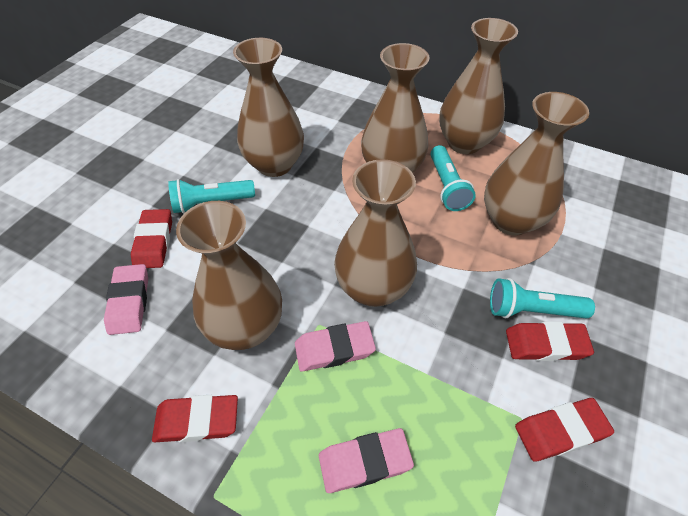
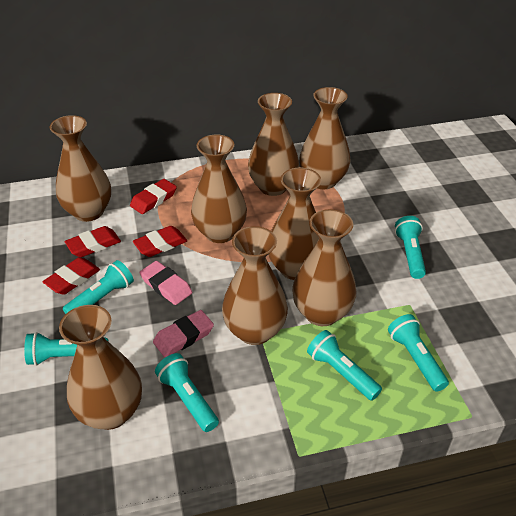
brown vase: [176,201,282,350] [233,38,304,177] [334,159,417,307] [361,43,430,173] [439,18,518,154] [484,92,589,236] = 6 -> [50,115,111,222] [59,305,142,430] [191,135,247,243] [222,226,288,345] [248,93,299,196] [268,168,321,280] [292,209,357,326] [300,87,350,189] = 8
pink eraser: [104,264,148,335] [295,321,376,372] [319,428,414,493] = 3 -> [139,261,192,305] [153,310,214,357] = 2
turquoise flashlight: [168,179,255,213] [430,145,476,211] [490,278,595,319] = 3 -> [24,332,109,366] [63,260,134,314] [155,353,219,432] [307,330,382,401] [388,314,449,392] [395,216,426,279] = 6

